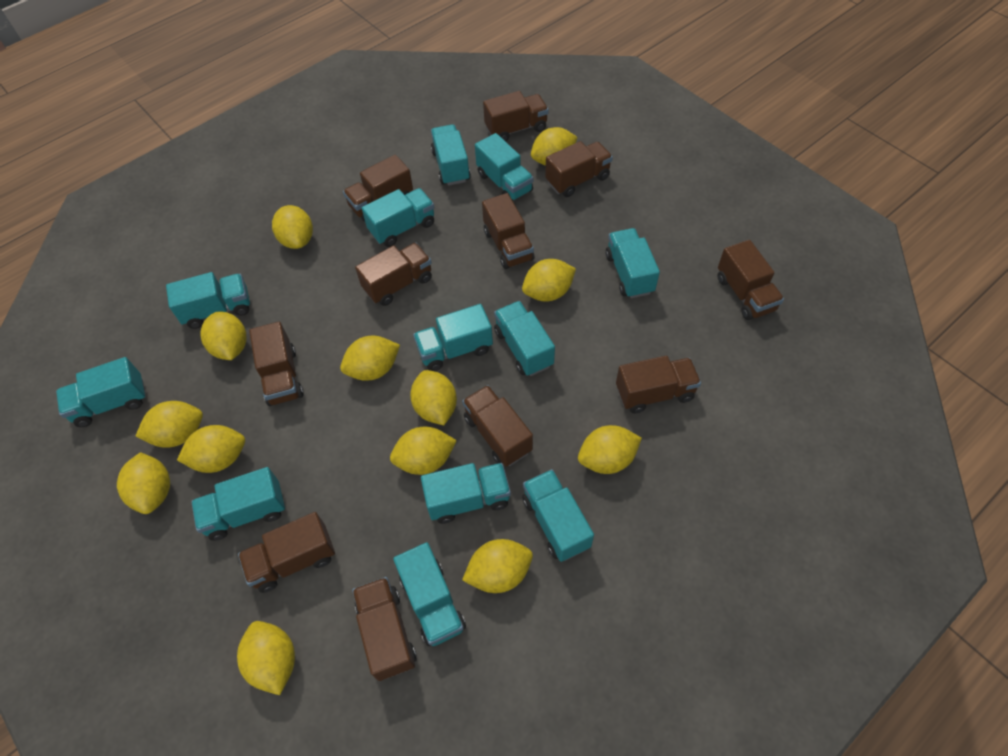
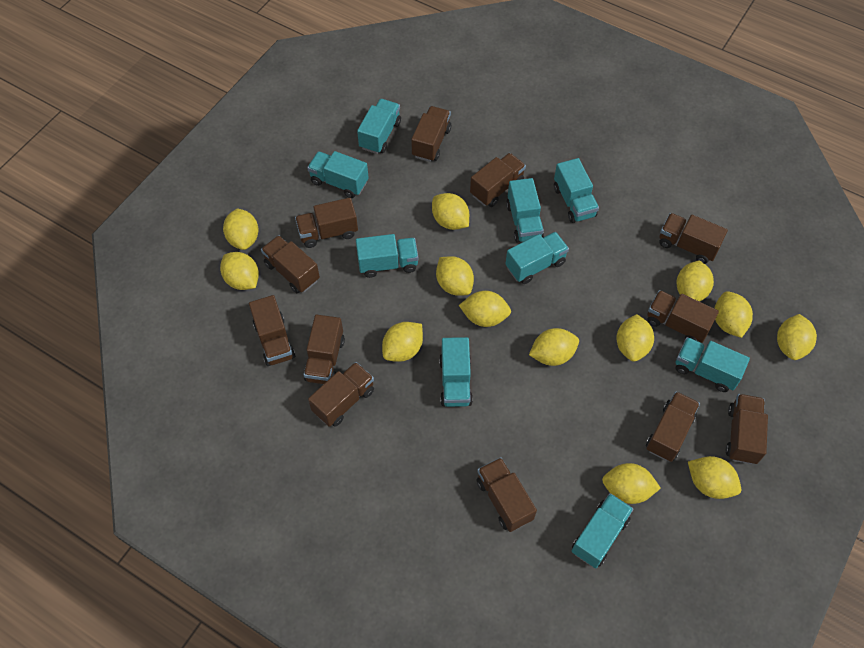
brown truck: [238,512,335,593] [249,322,304,406] [343,155,413,221] [352,577,417,681] [355,243,432,306] [462,385,533,467] [482,193,534,269] [483,91,549,141] [545,141,613,197] [616,356,701,414] [717,240,784,320] = 11 -> [249,295,295,366] [261,235,320,293] [295,198,358,248] [303,315,345,384] [308,362,374,427] [411,106,451,162] [470,153,526,207] [476,457,537,532] [646,391,700,462] [647,290,719,343] [659,213,728,264] [726,394,768,464] = 12
turquoise truck: [56,357,146,427] [166,272,250,329] [191,467,285,541] [362,188,434,247] [393,542,466,646] [413,304,493,371] [421,463,511,524] [431,124,471,186] [475,133,533,201] [494,301,555,376] [522,469,594,562] [606,228,660,298] = 12 -> [307,151,369,198] [356,234,419,278] [357,99,401,154] [439,337,473,407] [505,232,569,284] [506,178,544,242] [554,158,599,223] [572,493,634,568] [676,337,750,392] = 9

